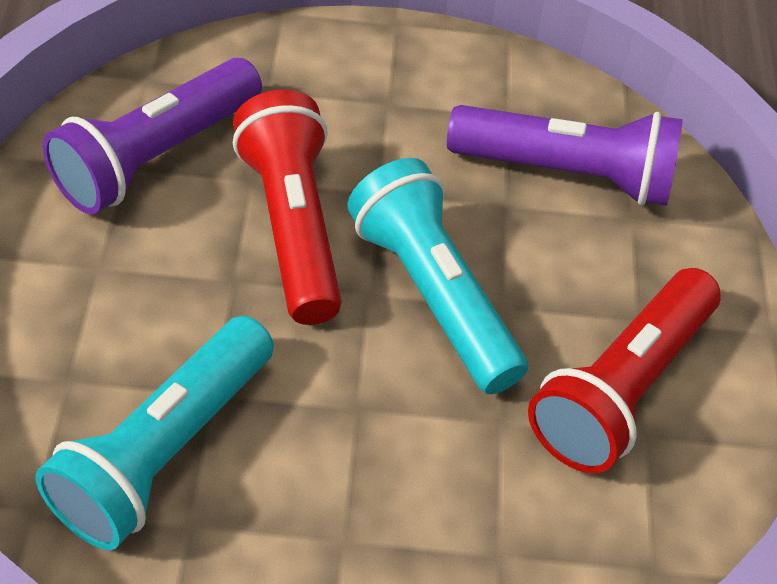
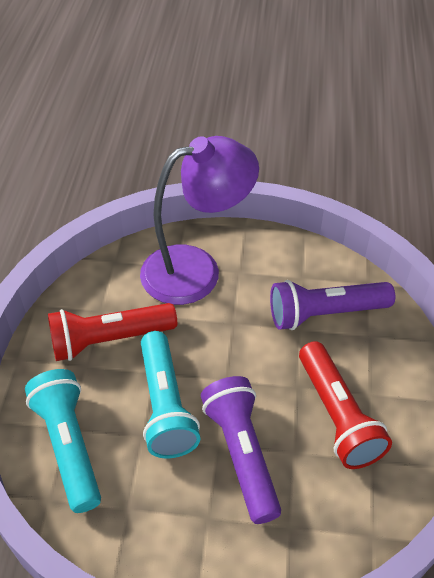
purple lamp: none = 0 -> [140,136,259,305] = 1

